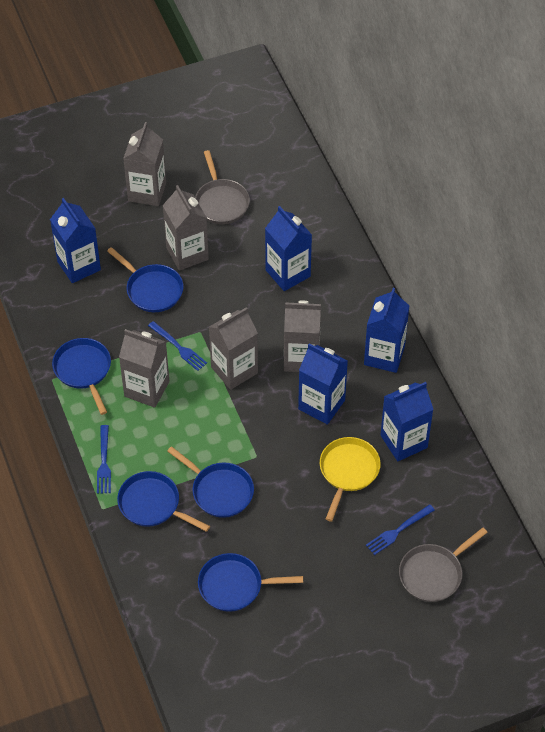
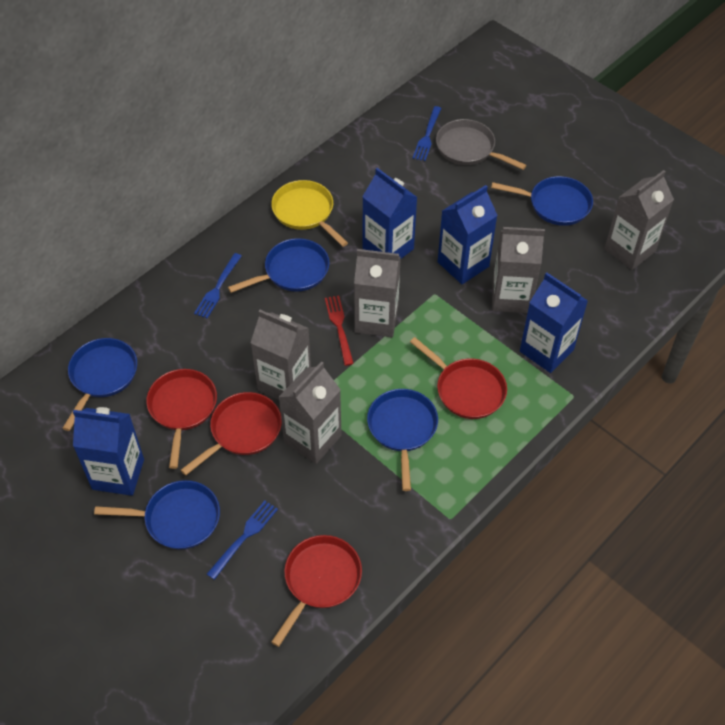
blue carton: [50,198,101,283] [265,206,312,291] [298,343,348,425] [364,288,409,373] [381,382,434,461] = 5 -> [73,407,144,496] [362,168,418,259] [438,185,498,284] [520,272,588,373] = 4
grey pan: [195,150,250,224] [399,527,488,602] = 2 -> [436,119,527,170] = 1
red fork: none = 0 -> [325,296,354,366] = 1
red pan: none = 0 -> [146,369,217,469] [181,392,282,476] [271,535,362,647] [410,337,507,419] = 4

